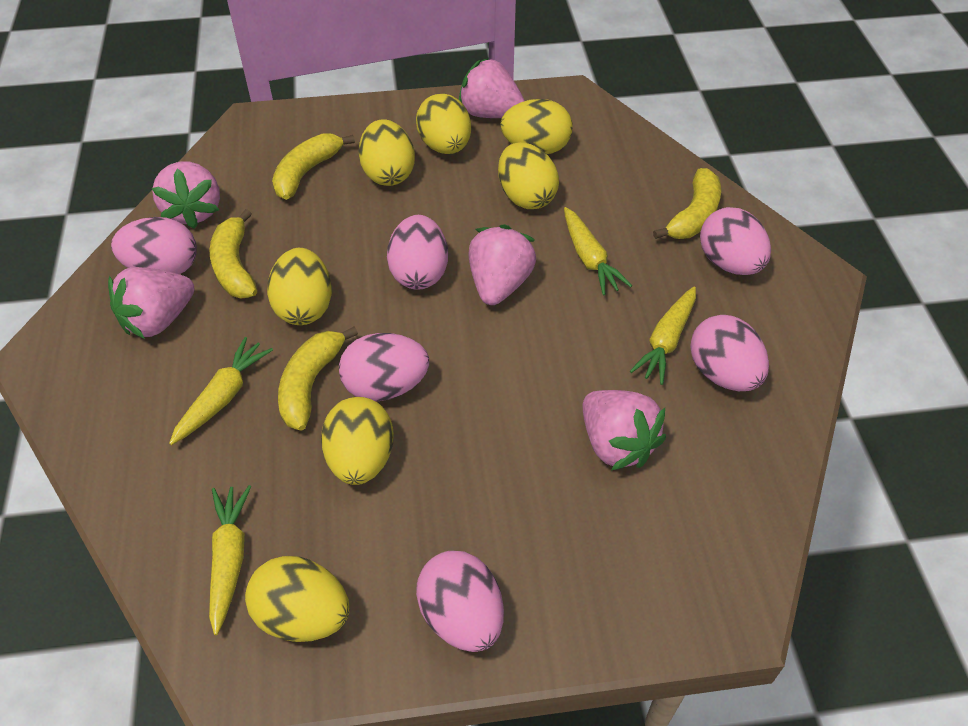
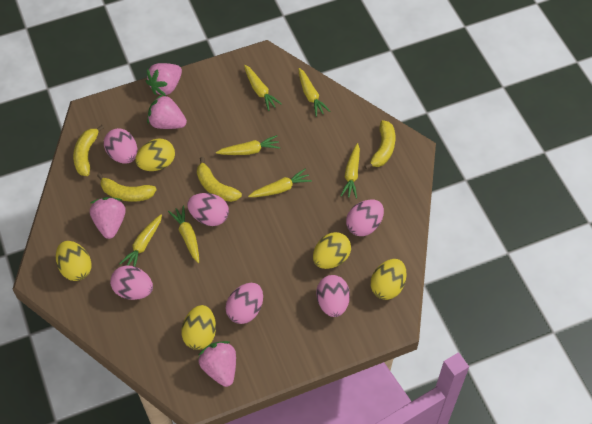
pink strawberry: [108,267,195,339] [152,161,220,229] [459,58,525,118] [469,224,536,305] [583,390,666,470] = 5 -> [90,197,126,239] [146,63,182,96] [147,94,187,129] [198,341,236,387] = 4
yellow carrot: [169,337,273,445] [209,485,251,635] [564,207,632,295] [630,286,696,385] = 4 -> [119,214,162,267] [168,206,199,263] [216,135,280,155] [244,65,282,111] [248,169,312,197] [298,68,330,117] [341,143,360,199] = 7
yellow egg: [245,556,350,642] [267,248,332,325] [321,397,394,485] [359,119,415,186] [416,94,471,154] [498,142,559,209] [500,99,573,154] = 7 -> [56,241,92,281] [135,138,175,171] [181,305,216,350] [313,232,351,269] [371,259,407,300] = 5

